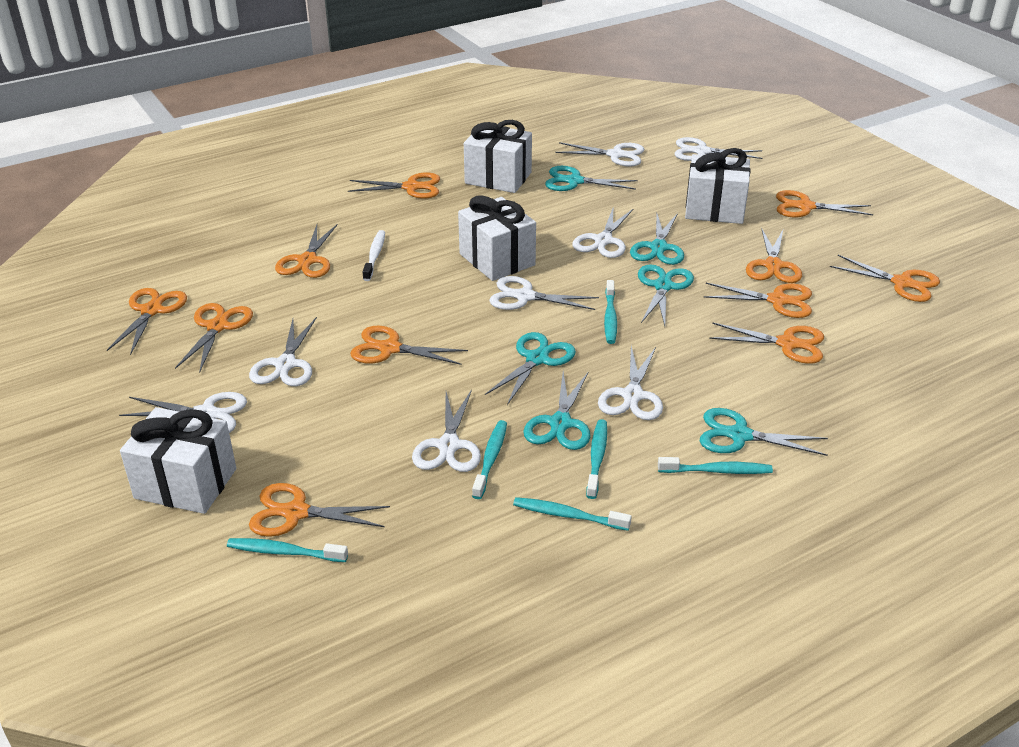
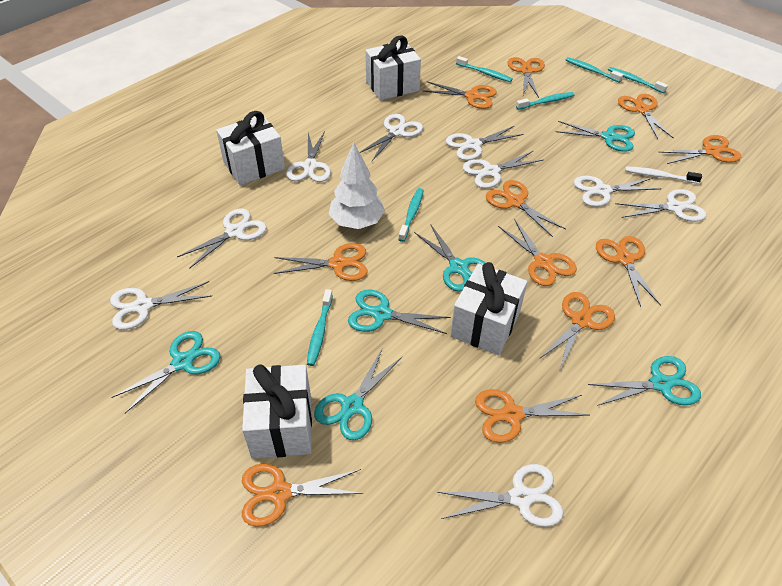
white scissors: [119,392,247,433] [249,317,317,386] [412,389,481,472] [489,276,599,310] [556,142,644,167] [573,206,634,258] [598,346,663,420] [675,137,763,161] = 8 -> [110,281,212,330] [177,208,267,269] [286,131,331,182] [359,114,423,161] [437,464,564,527] [446,126,524,161] [463,150,543,188] [574,176,660,207] [615,189,706,222] = 9
white tree: none = 0 -> [329,143,385,229] = 1

